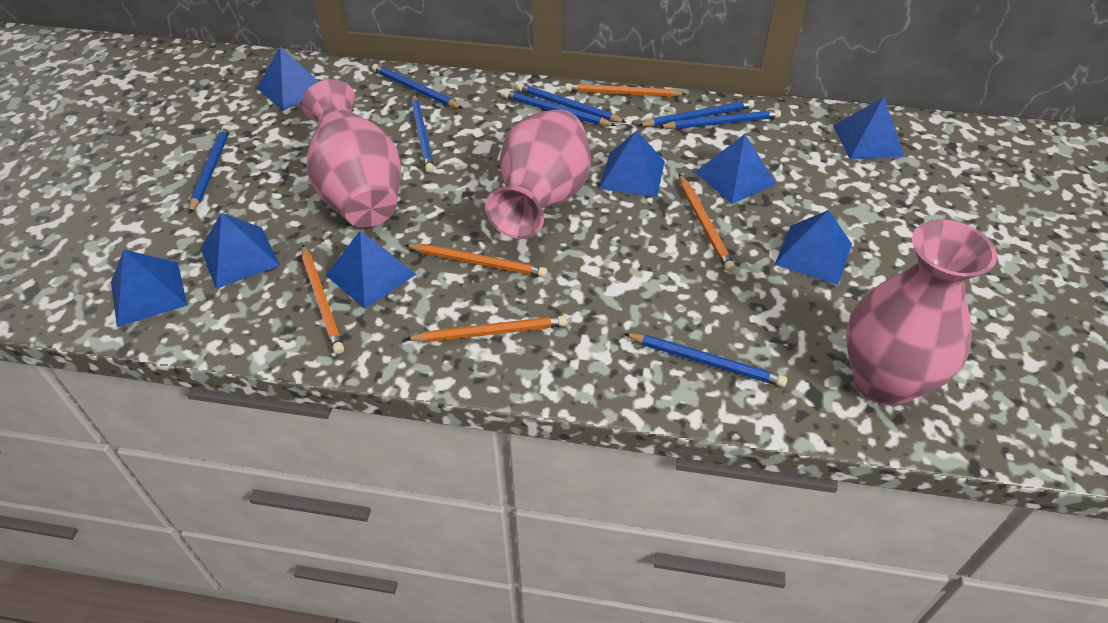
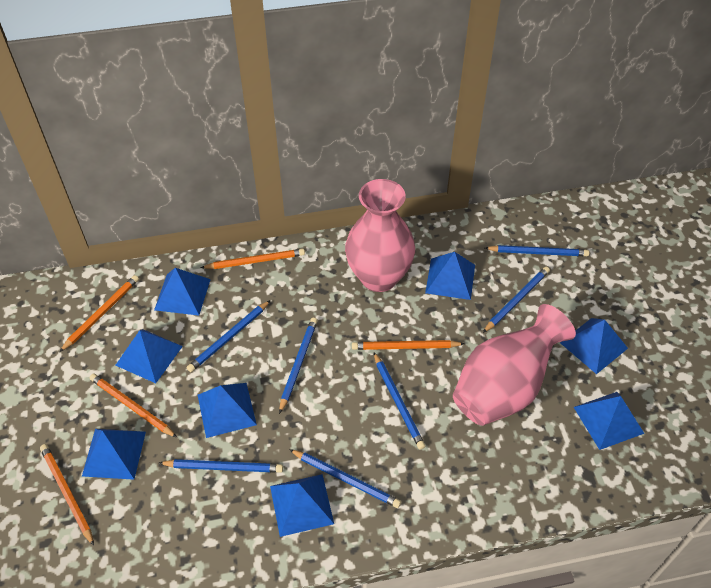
blue pencil: [189,125,230,214] [372,64,463,109] [411,94,434,173] [503,90,616,126] [517,83,627,123] [624,333,787,387] [638,100,755,127] [659,110,781,129] = 8 -> [159,459,283,473] [187,300,270,372] [279,318,318,414] [289,449,401,508] [374,352,425,450] [483,267,550,333] [485,245,589,256] = 7
pink vase: [302,80,401,227] [485,109,591,239] [846,219,997,406] = 3 -> [345,179,415,292] [453,304,576,426] = 2

